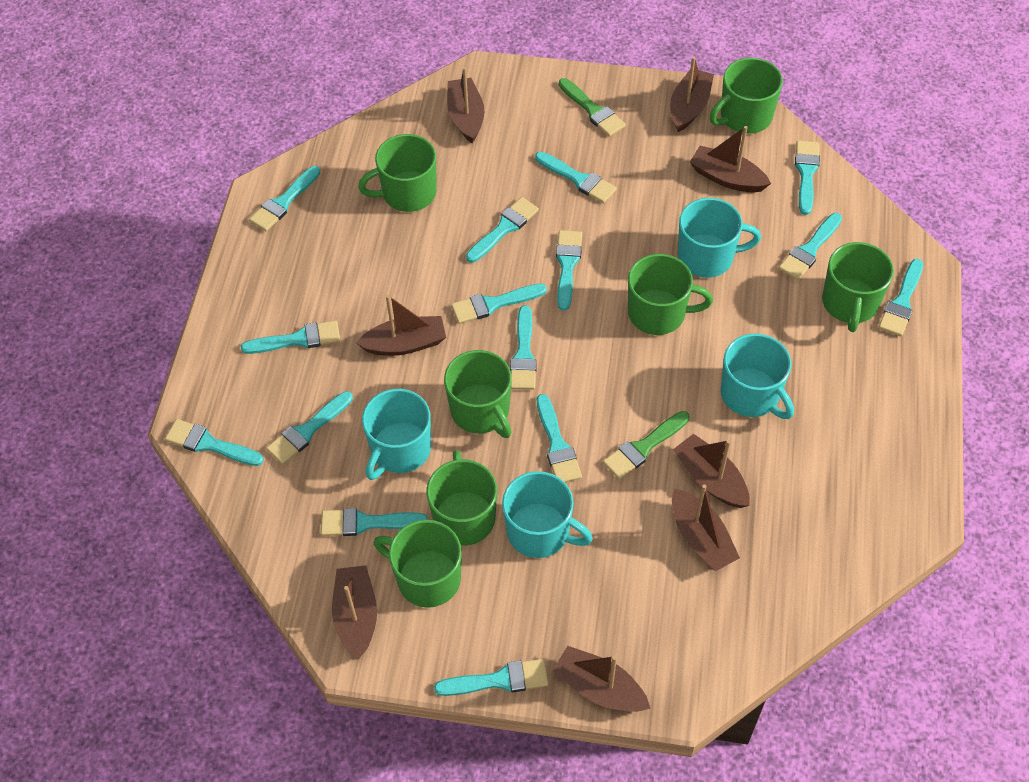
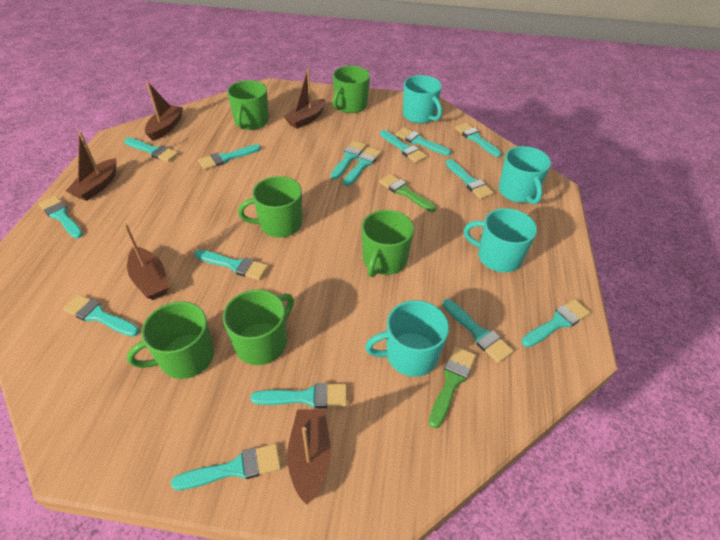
brown boat: [332,565,377,660] [356,295,446,356] [447,67,484,143] [552,646,651,712] [670,57,714,132] [672,484,740,571] [673,434,750,508] [690,126,771,192] = 8 -> [66,131,116,201] [124,223,169,300] [145,82,183,141] [284,69,326,129] [287,409,331,505] = 5
green mug: [358,134,436,212] [374,520,462,608] [427,450,497,546] [444,350,512,438] [628,254,713,335] [709,58,783,134] [822,242,894,332] = 7 -> [127,301,214,379] [223,290,294,365] [227,80,269,130] [238,176,302,237] [333,66,370,113] [362,210,414,277] = 6

